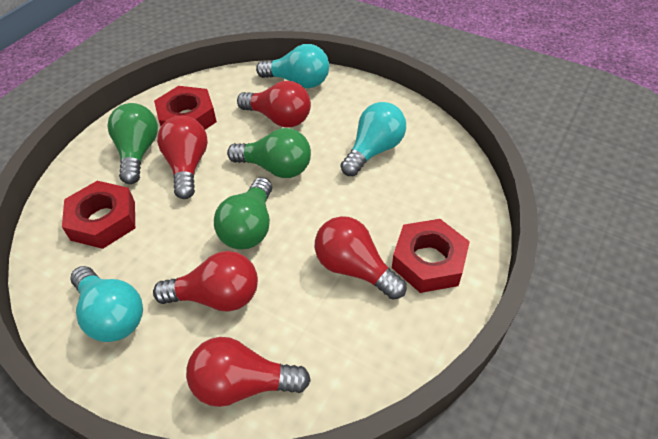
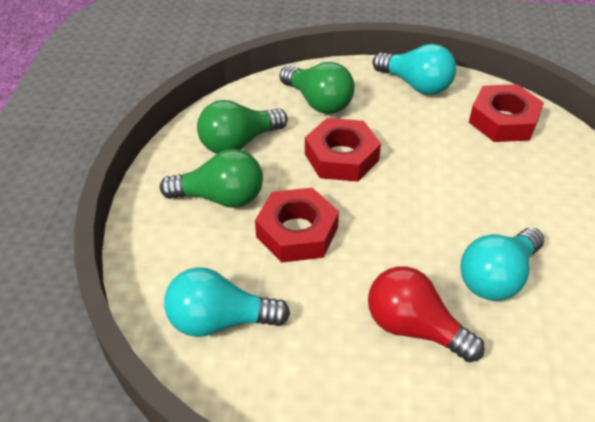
red light bulb: [153,251,258,312] [157,116,208,199] [186,337,311,407] [237,81,311,128] [315,216,406,300] = 5 -> [368,266,485,362] = 1

